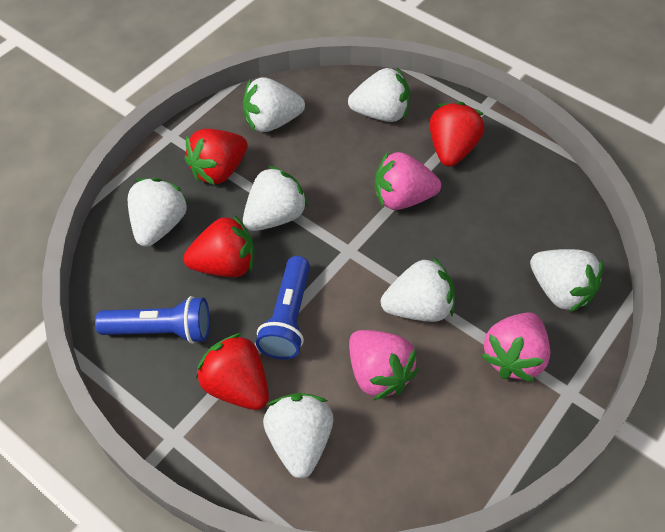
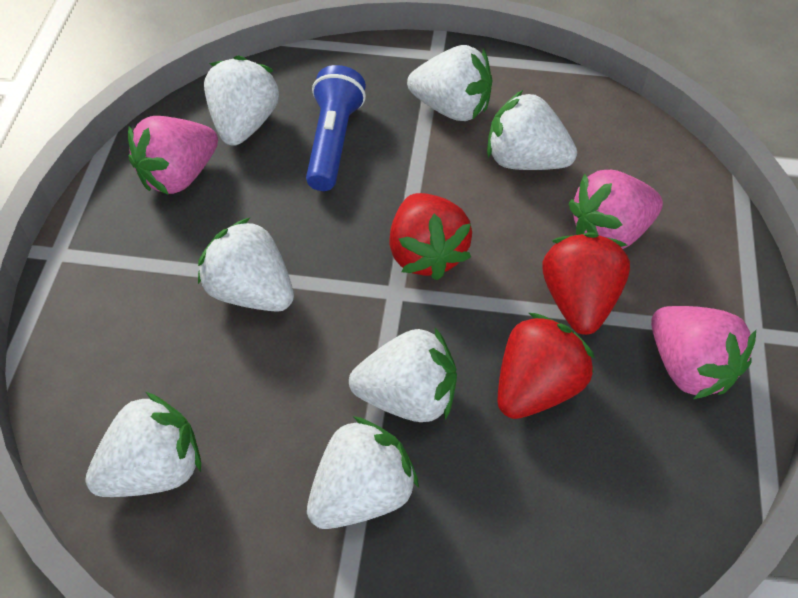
blue flashlight: [95,296,210,344] [256,256,310,360] = 2 -> [306,65,366,191] = 1
red strawberry: [183,215,254,277] [185,129,247,185] [196,333,269,410] [429,102,484,167] = 4 -> [389,193,472,280] [498,313,595,419] [543,232,630,335] = 3

